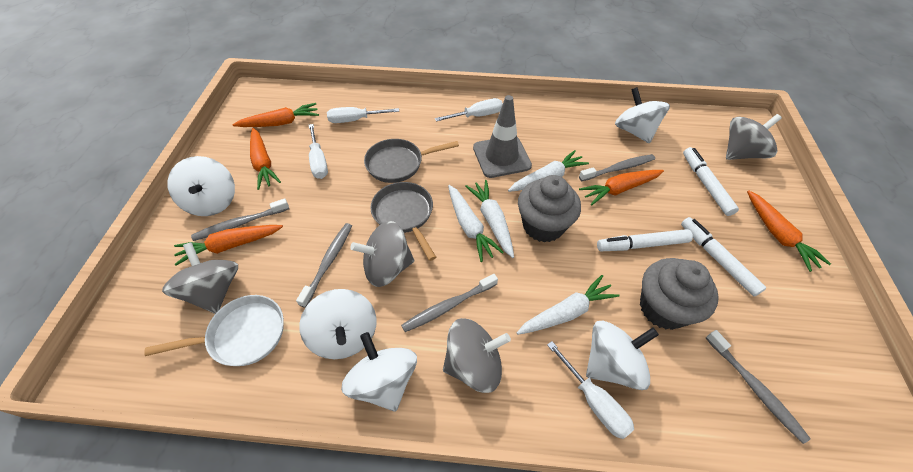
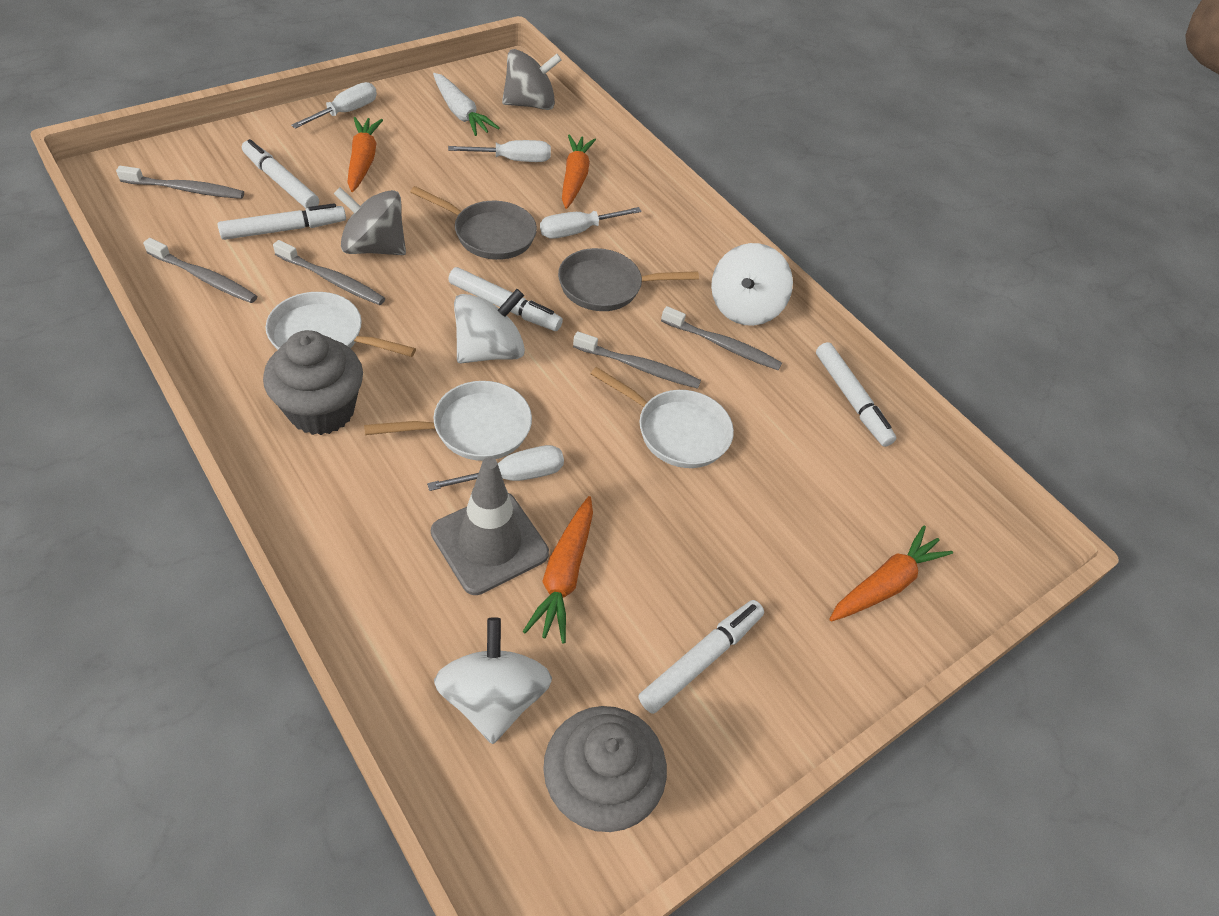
grey spinning top: [162,242,238,314] [350,221,414,287] [443,318,511,393] [726,114,782,160] = 4 -> [334,187,406,255] [502,49,561,110] = 2
orange carrot: [174,225,283,266] [232,103,319,127] [250,128,281,190] [579,170,664,206] [747,190,831,272] = 5 -> [347,117,383,192] [523,496,593,644] [562,135,596,209] [829,526,953,622] = 4
white carrot: [448,185,504,262] [465,180,514,258] [508,150,589,192] [517,275,620,335] = 4 -> [433,73,500,136] = 1
white marker: [597,229,693,251] [681,217,766,296] [683,147,739,216] = 3 -> [218,203,346,240] [242,139,319,208] [448,267,563,331] [639,600,764,714] [816,342,896,447] = 5
white pan: [144,295,284,366] = 1 -> [266,292,416,357] [364,381,532,461] [591,367,734,468] = 3
white spinning top: [167,156,235,216] [299,289,377,359] [341,332,417,411] [586,321,659,390] [615,87,670,143] = 5 -> [434,617,552,744] [454,289,525,363] [711,243,793,326] = 3

